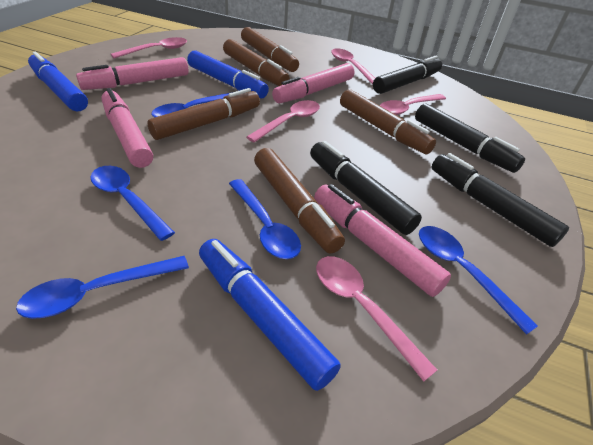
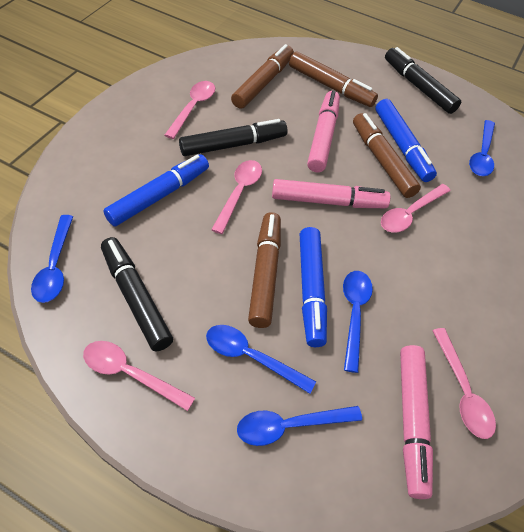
black marker: [310,141,422,235] [373,56,442,94] [415,104,525,173] [432,153,569,247] = 4 -> [101,237,173,352] [179,119,288,156] [385,47,461,114] = 3
brown marker: [147,88,260,140] [223,39,290,86] [241,27,299,72] [254,148,345,254] [340,89,436,154] = 5 -> [231,44,294,109] [248,212,281,328] [289,51,378,107] [353,113,421,198] = 4
pink marker: [76,57,189,90] [101,88,153,168] [272,63,354,104] [314,184,451,297] = 4 -> [272,179,390,208] [307,91,340,172] [400,345,433,499] = 3

